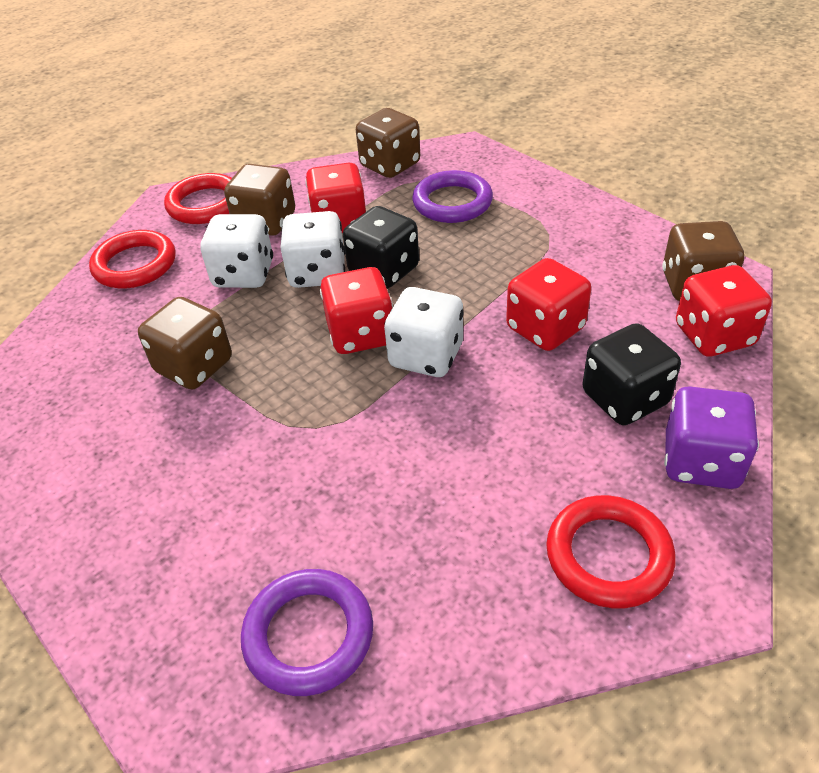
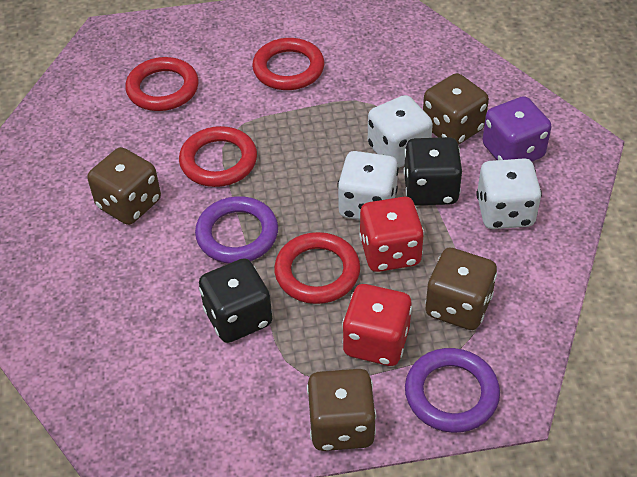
red dice: [305,163,367,233] [320,267,393,354] [506,258,591,351] [676,265,772,357] = 4 -> [342,284,412,366] [359,197,424,272] = 2
red ring: [89,230,176,288] [164,173,232,224] [546,495,676,608] = 3 -> [125,57,199,111] [179,126,257,187] [252,38,324,90] [274,232,360,304] = 4

